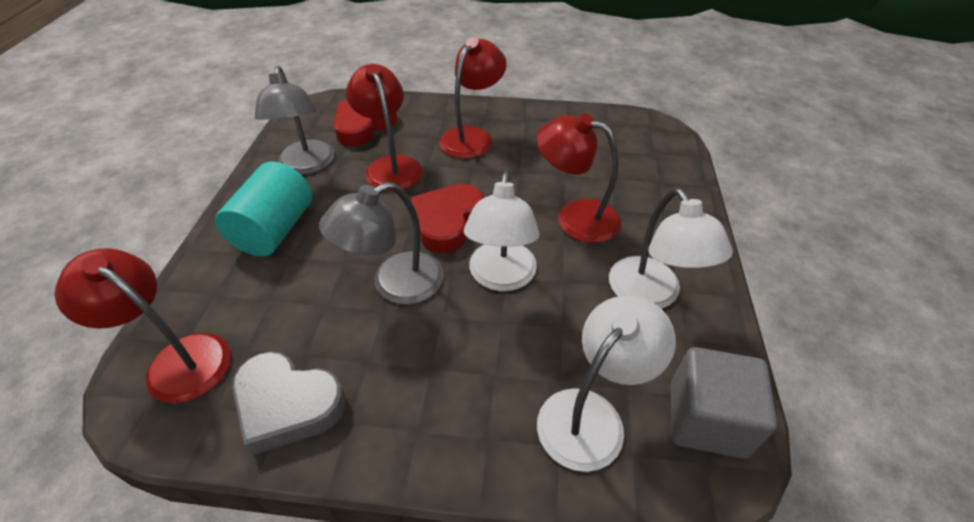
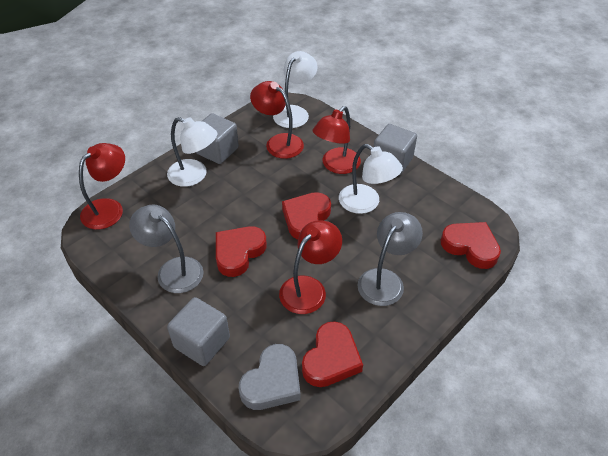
grey cube: [670,347,777,459] = 1 -> [167,297,230,366] [196,113,239,164] [374,124,417,175] = 3
red heart: [333,101,398,147] [411,184,484,253] = 2 -> [216,226,267,277] [282,192,331,240] [302,321,363,387] [441,222,501,269] = 4
turquoise cylinder: [215,162,312,257] = 1 -> none = 0

